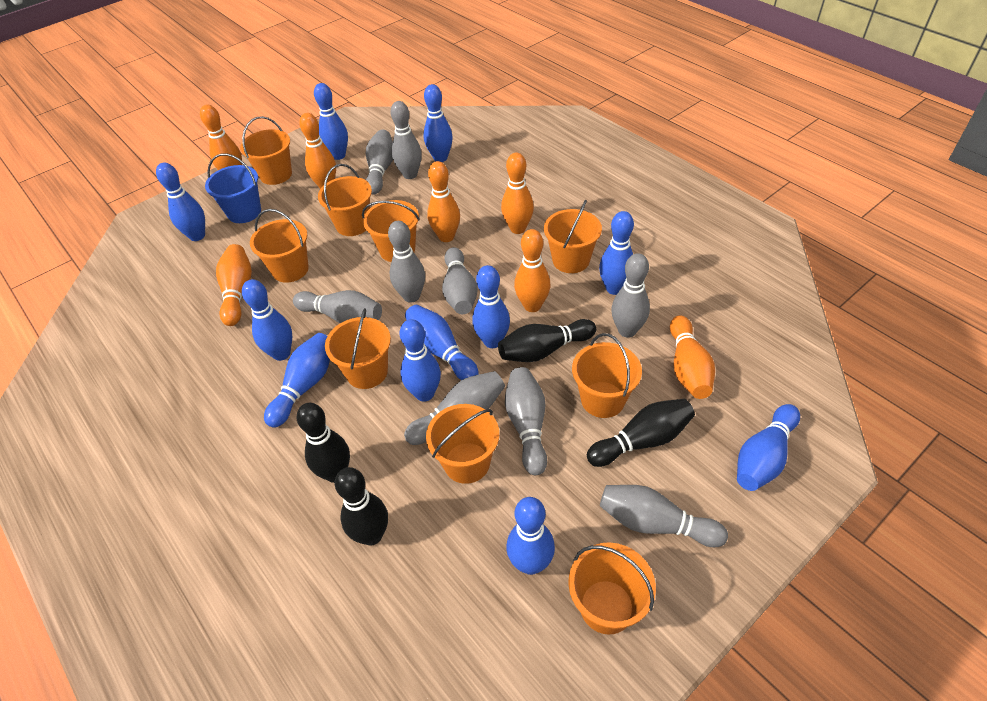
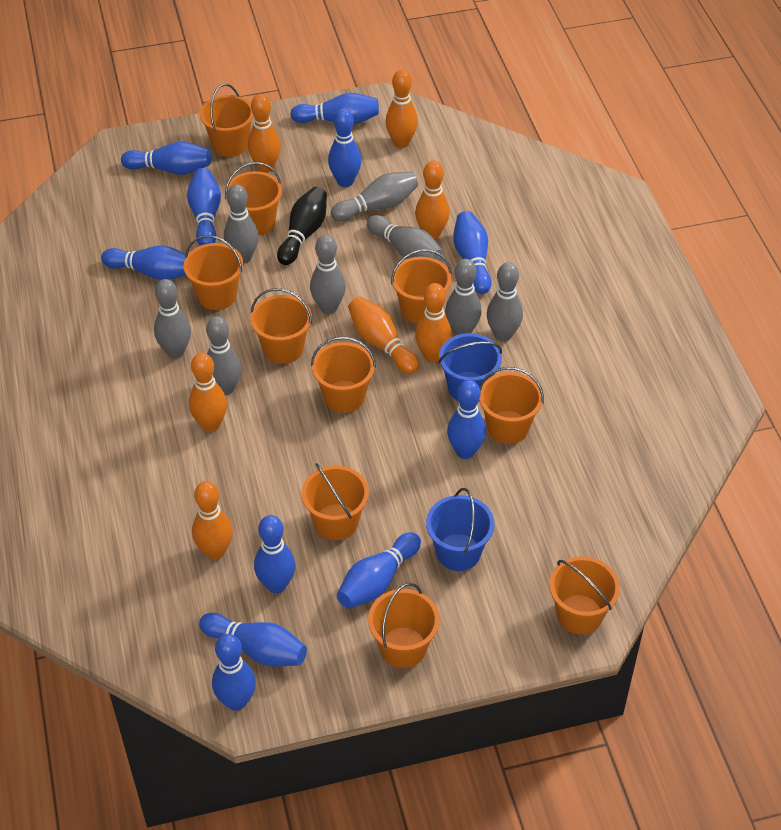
black bowling pin: [296,403,350,483] [335,467,388,545] [498,319,596,362] [587,399,695,467] = 4 -> [277,187,327,265] = 1
blue bucket: [205,153,261,223] = 1 -> [426,488,495,571] [439,333,502,402] = 2
grey bowling pin: [293,290,382,323] [366,130,393,195] [388,221,425,303] [391,101,422,179] [404,371,505,445] [442,247,478,314] [505,367,547,475] [600,485,728,547] [611,253,650,338] = 9 -> [154,279,191,358] [206,316,241,396] [224,184,259,264] [310,235,346,314] [331,172,418,222] [367,215,444,262] [445,259,482,336] [487,262,523,342] = 8
orange bucket: [240,116,292,185] [250,209,309,283] [318,164,372,236] [325,308,391,389] [362,200,420,262] [426,404,499,484] [544,200,602,273] [568,542,656,635] [572,333,642,418] = 9 -> [183,235,243,310] [200,84,254,157] [225,162,282,236] [250,288,312,364] [302,463,369,540] [311,337,376,413] [368,583,440,668] [391,249,452,324] [479,367,544,444] [549,556,620,634] = 10

